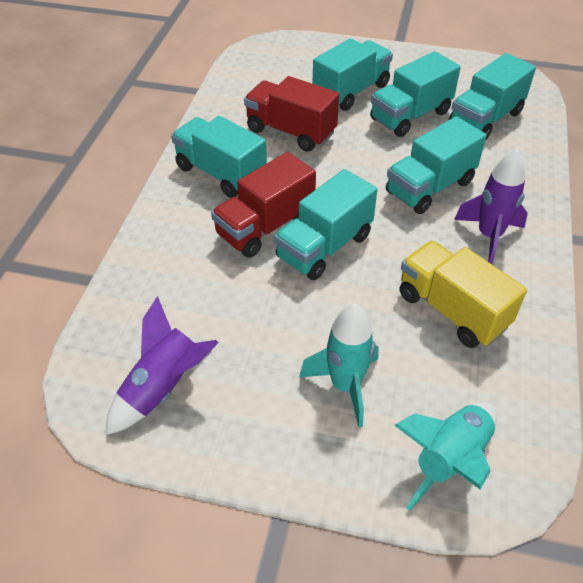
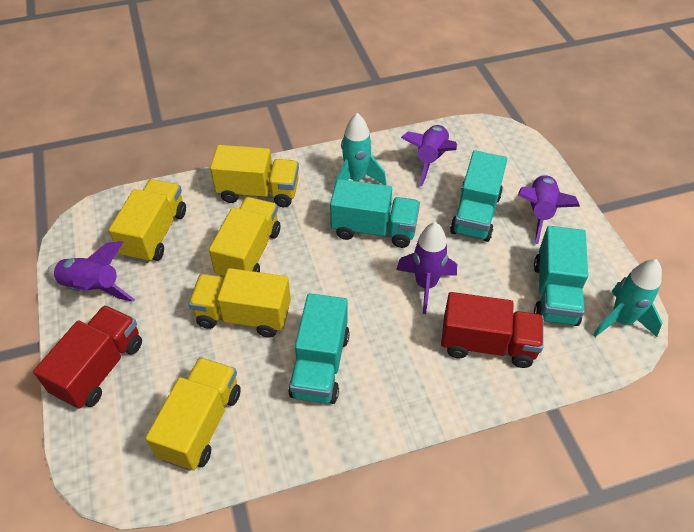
purple rocket: [106,296,219,435] [454,149,528,264] = 2 -> [47,241,135,302] [396,222,457,314] [401,125,457,186] [518,174,580,244] = 4
turquoise truck: [171,116,267,198] [274,169,377,280] [312,38,393,111] [370,51,461,137] [386,116,486,214] [449,53,536,139] = 6 -> [288,293,350,404] [330,179,420,248] [450,150,507,242] [534,226,588,326] = 4
yellow truck: [399,241,527,348] = 1 -> [109,179,186,263] [145,357,241,471] [189,268,291,338] [209,197,280,277] [210,145,299,207] = 5

